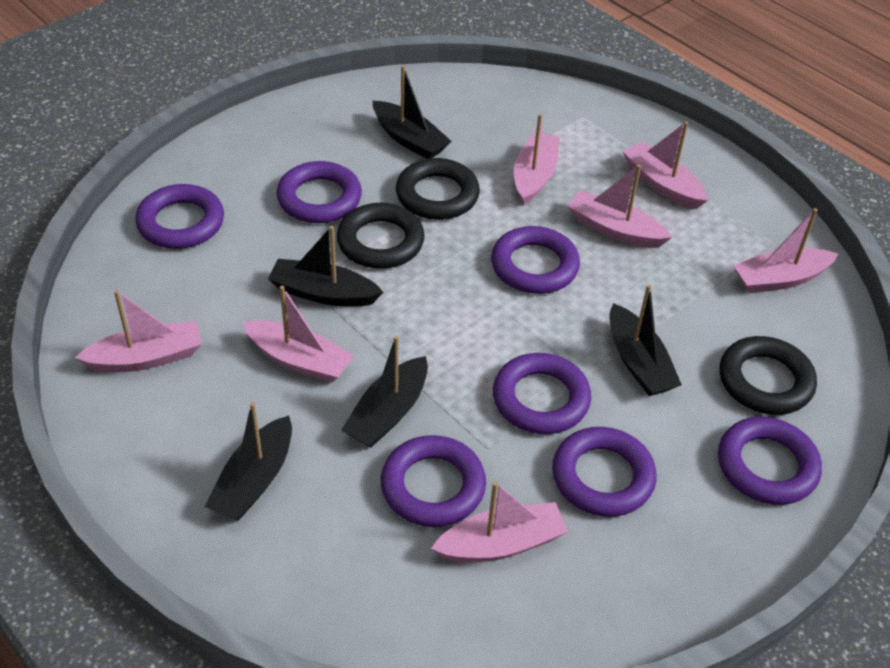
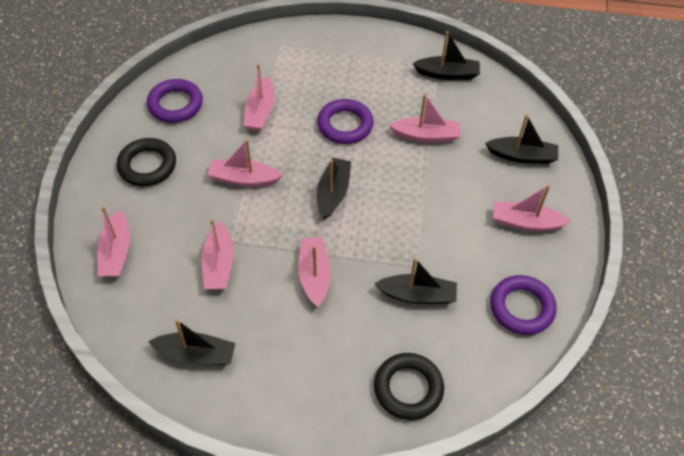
black ring: [337,203,425,269] [396,158,480,220] [720,336,817,415] = 3 -> [117,138,176,187] [374,353,444,420] = 2
purple ring: [135,184,224,249] [277,161,362,223] [381,435,486,527] [491,226,580,294] [493,353,591,434] [552,427,656,517] [718,417,822,505] = 7 -> [147,79,203,123] [317,99,374,144] [490,275,556,335] = 3

